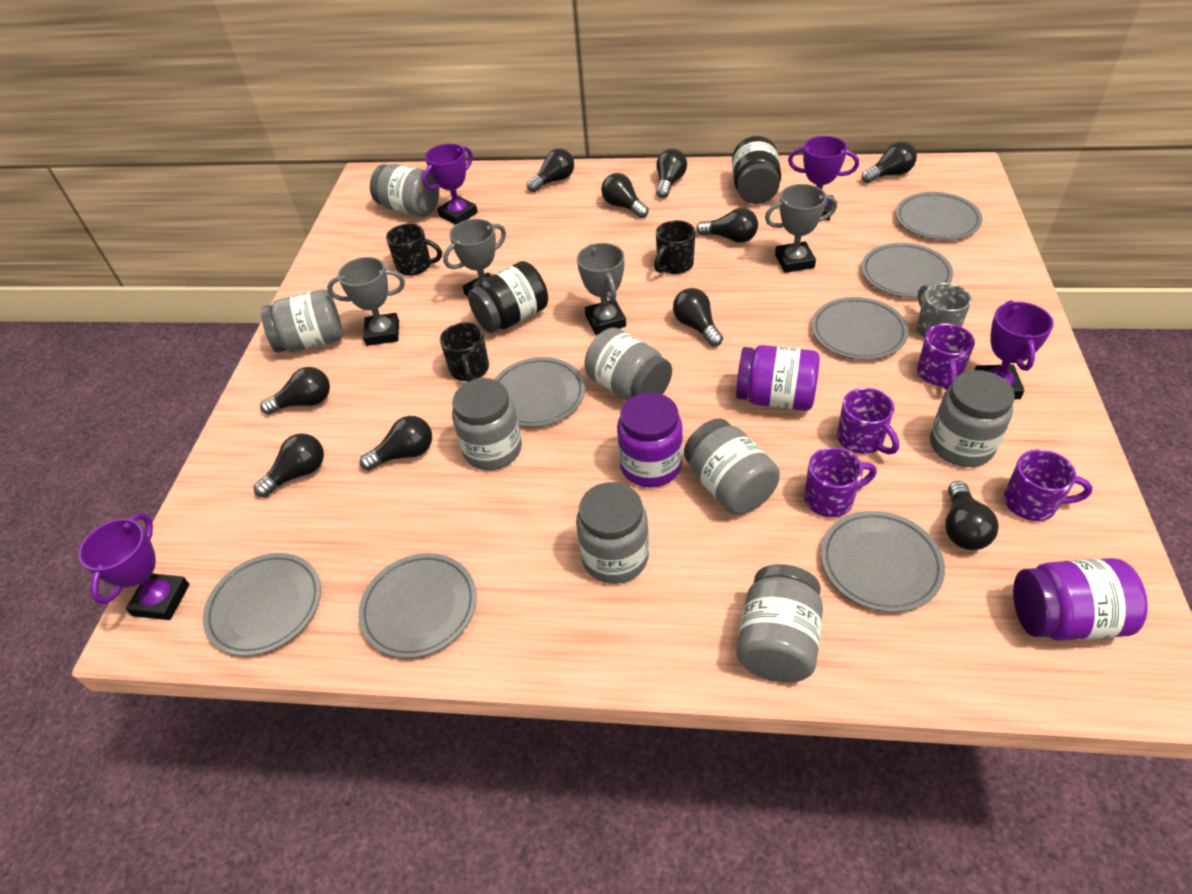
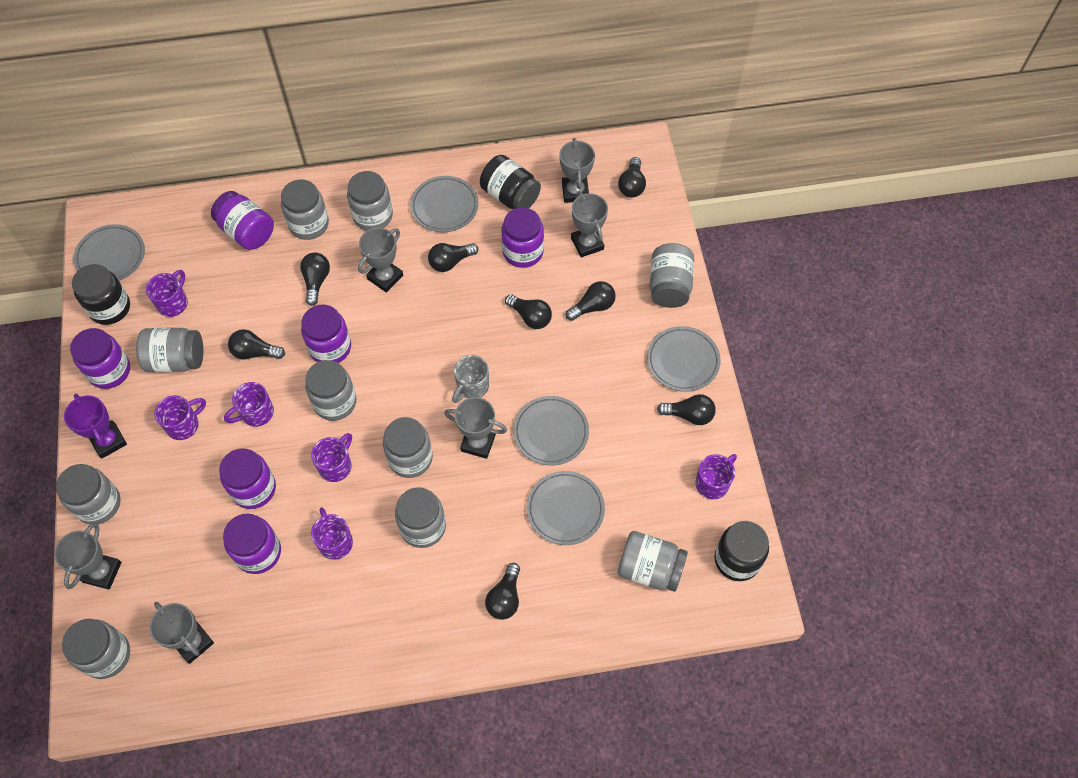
black jar: [468,261,548,333] [732,136,781,204] = 2 -> [72,264,130,325] [480,155,541,209] [714,521,769,581] = 3
black light bulb: [254,433,324,497] [260,367,330,415] [359,416,432,471] [527,148,574,192] [601,173,649,218] [656,149,687,198] [673,288,723,347] [696,208,758,243] [861,141,917,183] [945,481,999,550] = 10 -> [228,329,285,360] [300,252,330,306] [428,243,478,272] [485,563,520,620] [505,294,552,329] [566,281,616,321] [618,157,646,198] [657,394,716,425] = 8
black mug: [386,224,442,276] [440,322,489,382] [654,220,695,274] = 3 -> none = 0
grey jar: [261,289,343,352] [370,164,439,217] [452,378,522,470] [576,482,649,584] [584,328,672,401] [684,419,780,515] [736,564,823,683] [930,370,1015,467] = 8 -> [56,464,121,524] [62,619,130,679] [136,328,203,372] [281,179,329,240] [305,360,356,421] [347,171,393,231] [383,417,433,478] [395,487,446,548] [618,531,688,592] [650,243,694,308] = 10
grey plate: [203,553,321,656] [358,553,477,658] [494,357,585,427] [811,297,909,360] [821,511,945,612] [861,243,953,298] [896,192,983,240] = 7 -> [74,224,145,281] [410,176,479,232] [513,396,589,466] [526,471,605,545] [647,326,721,392] = 5
grey trophy: [327,257,405,346] [443,219,506,297] [577,243,626,335] [765,184,837,273] = 4 -> [54,523,122,589] [150,602,214,664] [358,228,403,293] [444,397,507,459] [559,138,595,203] [571,192,608,257] = 6
purple jar: [617,392,683,487] [736,345,820,411] [1013,558,1148,641] = 3 -> [70,328,130,389] [211,191,274,250] [219,448,276,509] [223,514,281,574] [301,305,351,363] [501,207,544,268] = 6
purple mug: [804,447,877,517] [837,388,899,454] [917,324,975,390] [1004,449,1093,521] = 4 -> [146,270,188,317] [155,395,206,440] [224,382,274,427] [311,433,352,482] [311,507,353,560] [696,454,737,499] = 6
purple trophy: [78,513,190,620] [422,144,478,225] [788,136,859,220] [975,300,1054,399] = 4 -> [64,394,127,459] = 1

